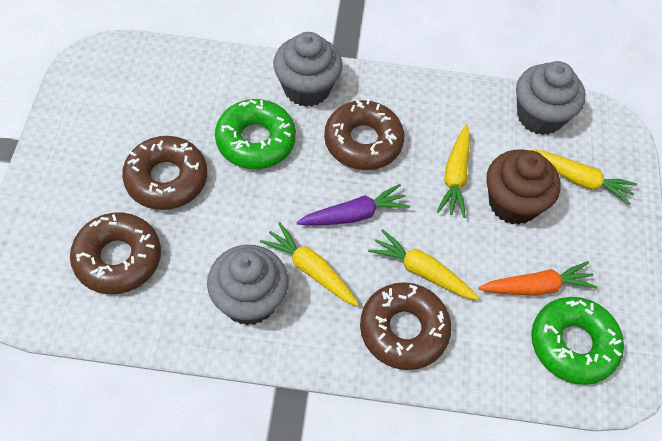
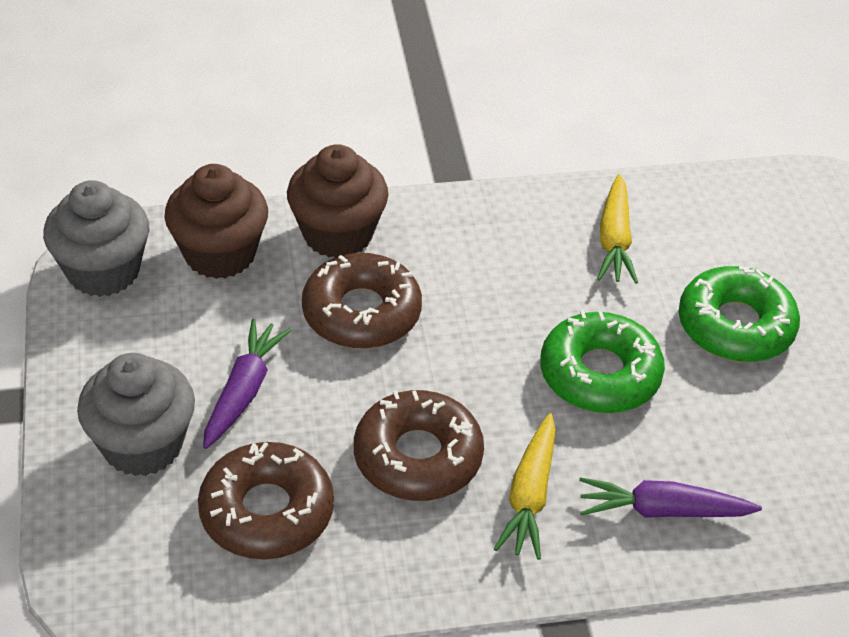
brown cupcake: [486,149,561,225] = 1 -> [164,164,268,279] [287,144,388,257] = 2
brown donut: [70,212,161,294] [122,136,207,210] [324,99,405,170] [360,282,452,370] = 4 -> [198,442,334,559] [302,253,422,349] [354,390,484,501] = 3
grey cupcake: [207,245,289,326] [273,32,343,107] [516,61,586,135] = 3 -> [43,180,149,297] [77,353,195,476] = 2
orange carrot: [478,261,598,296] = 1 -> none = 0
purple carrot: [296,184,410,226] = 1 -> [203,319,291,449] [579,477,762,518] = 2
yellow carrot: [260,222,359,306] [368,229,479,300] [437,125,470,218] [530,150,638,205] = 4 -> [494,413,556,560] [597,174,638,284] = 2

